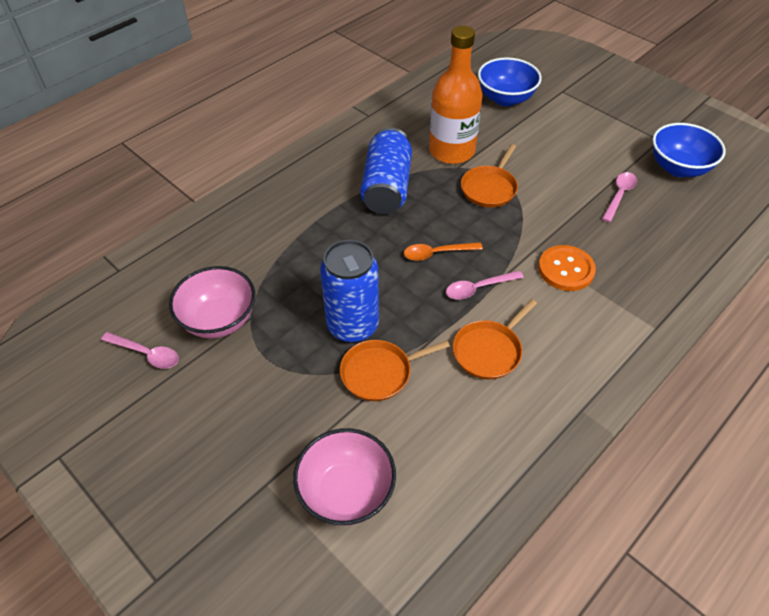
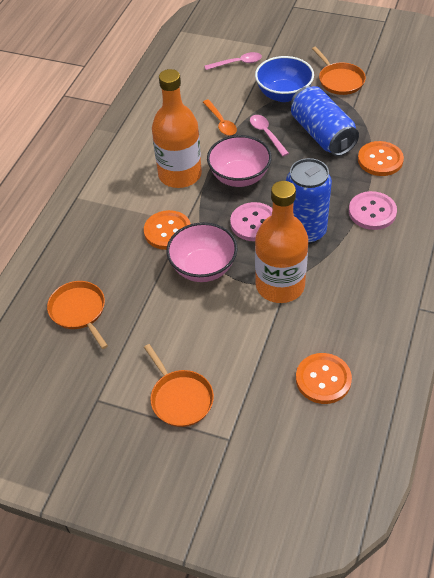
blue bowl: [478,57,542,106] [653,123,726,177] = 2 -> [255,56,314,102] = 1
orange bottle: [429,26,482,164] = 1 -> [152,69,202,188] [255,181,308,303] = 2
orange button: [538,245,596,291] = 1 -> [144,210,191,250] [296,353,352,404] [358,141,404,176] = 3
pink button: none = 0 -> [230,202,273,241] [349,191,397,230] = 2
pink spoon: [101,332,179,369] [446,271,524,300] [602,172,637,222] = 3 -> [204,52,262,70] [250,115,289,156] = 2

